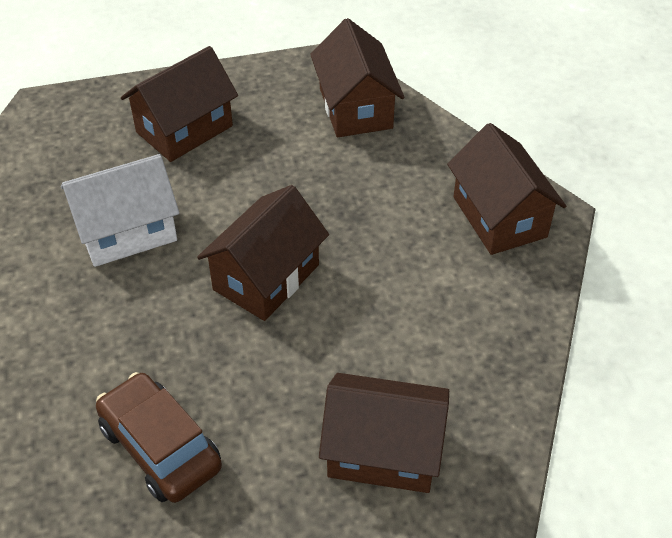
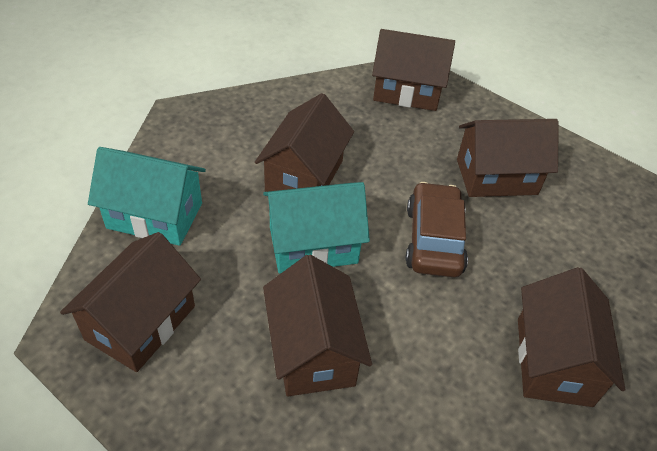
brown house: [121,46,238,162] [197,185,329,321] [310,18,405,137] [319,373,449,493] [447,123,566,255] = 5 -> [60,232,201,372] [255,93,354,192] [263,255,372,396] [372,29,455,111] [457,119,559,197] [518,267,626,407] = 6
turquoise house: none = 0 -> [88,147,206,246] [263,182,370,274] = 2
white house: [61,154,180,267] = 1 -> none = 0

